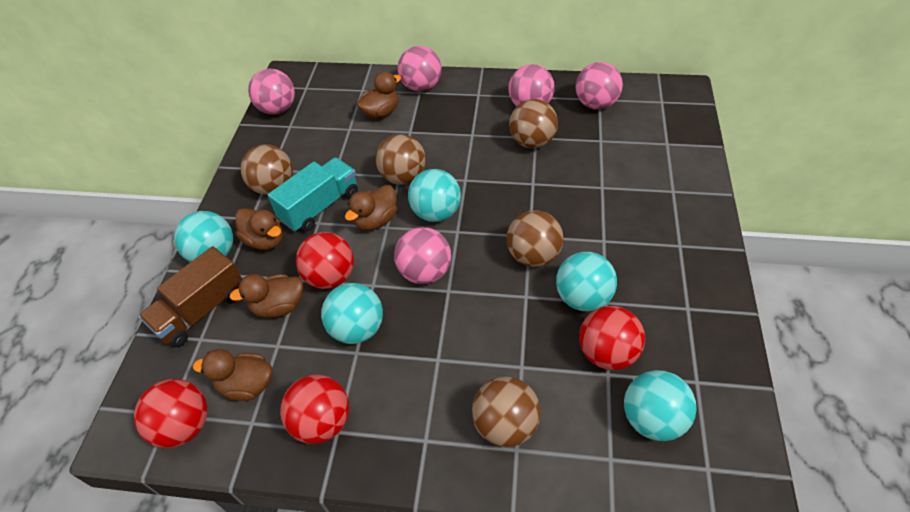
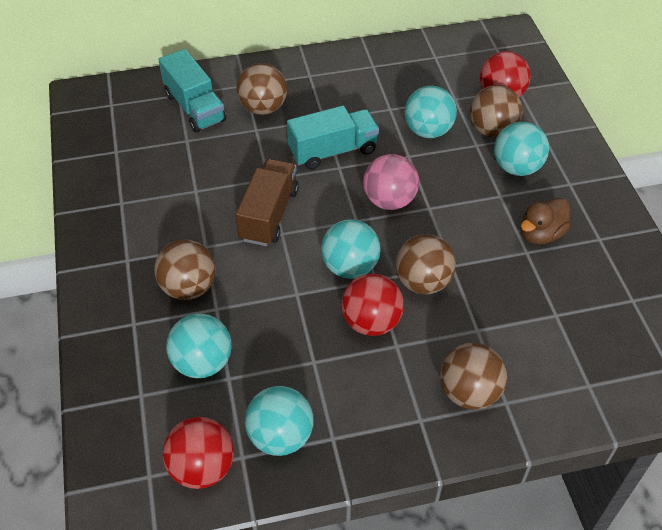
brown duck: [193,349,272,401] [229,274,303,318] [235,208,283,250] [345,185,397,230] [357,72,401,119] = 5 -> [521,198,571,245] = 1
pink ball: [248,68,295,115] [394,227,451,284] [398,46,441,92] [508,64,555,106] [575,62,623,110] = 5 -> [363,154,419,210] = 1
red ball: [134,379,207,448] [280,374,349,444] [296,232,354,289] [579,306,645,370] = 4 -> [163,417,234,489] [342,273,404,336] [480,51,531,97] = 3
turquoise truck: [268,157,358,232] = 1 -> [158,49,226,133] [287,106,379,170] = 2

